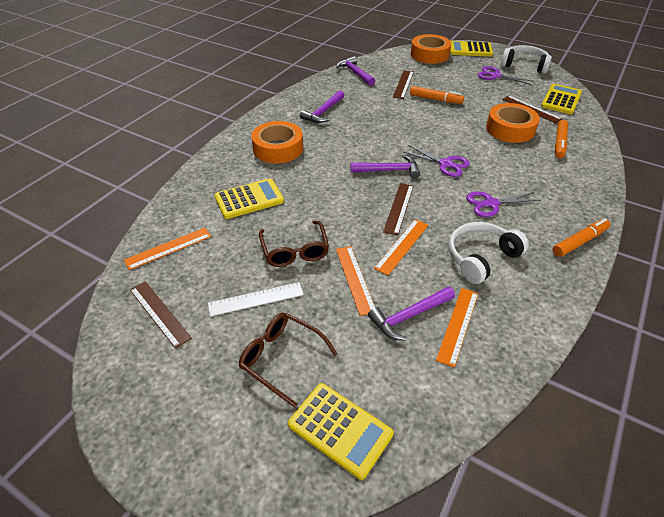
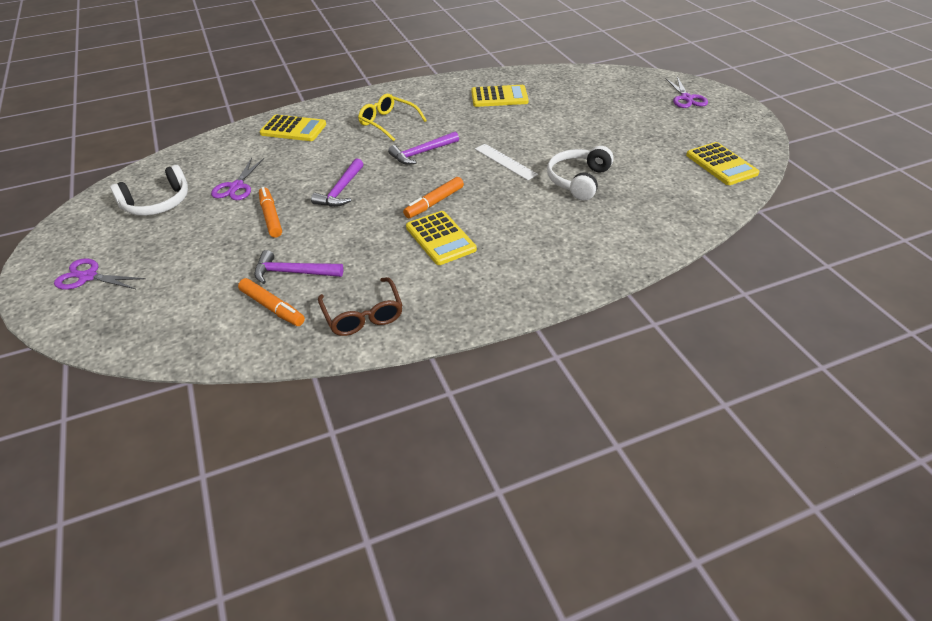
brown glasses: [238,313,338,408] [259,221,329,267] = 2 -> [318,277,403,336] = 1
brown ruler: [130,281,192,349] [383,183,414,235] [393,71,414,99] [502,95,562,123] = 4 -> none = 0
orange ruler: [124,228,211,270] [336,246,375,316] [374,219,428,275] [436,288,478,367] = 4 -> none = 0
orange tape: [251,121,303,164] [411,34,451,64] [486,103,540,143] = 3 -> none = 0
purple hammer: [300,91,344,123] [336,56,375,86] [350,155,420,178] [368,286,455,341] = 4 -> [254,250,343,284] [311,158,363,207] [388,131,459,164] = 3
yellow glasses: none = 0 -> [358,94,427,141] = 1

